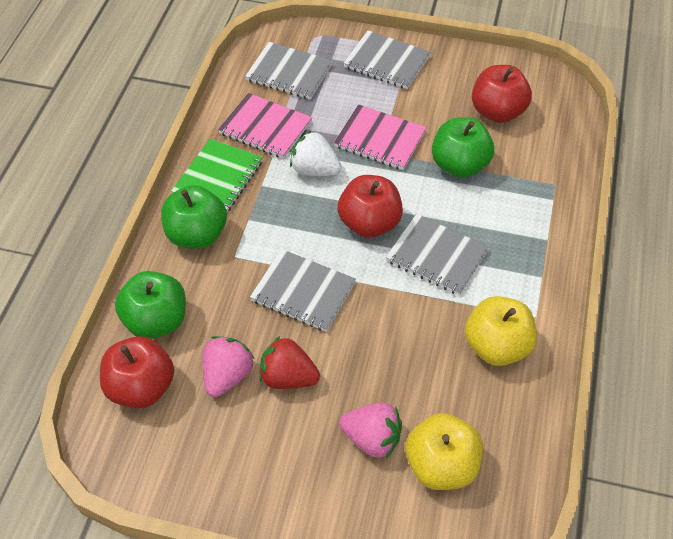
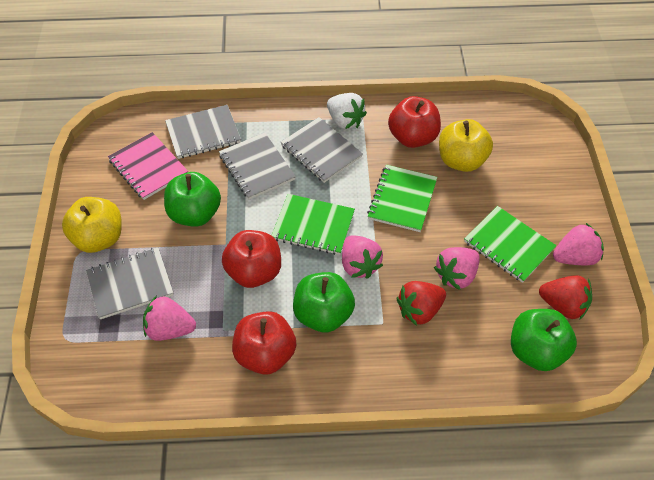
green notebook: [171,139,262,212] = 1 -> [271,194,355,255] [367,165,437,232] [464,206,557,283] = 3
pink notebook: [218,93,312,159] [334,105,427,170] = 2 -> [108,132,188,200] = 1
pink strawberry: [203,336,254,397] [339,403,402,458] = 2 -> [143,295,196,341] [342,235,383,279] [434,247,480,290] [553,223,604,265] = 4
red strawberry: [259,336,320,389] = 1 -> [397,281,446,326] [539,275,592,319] = 2

